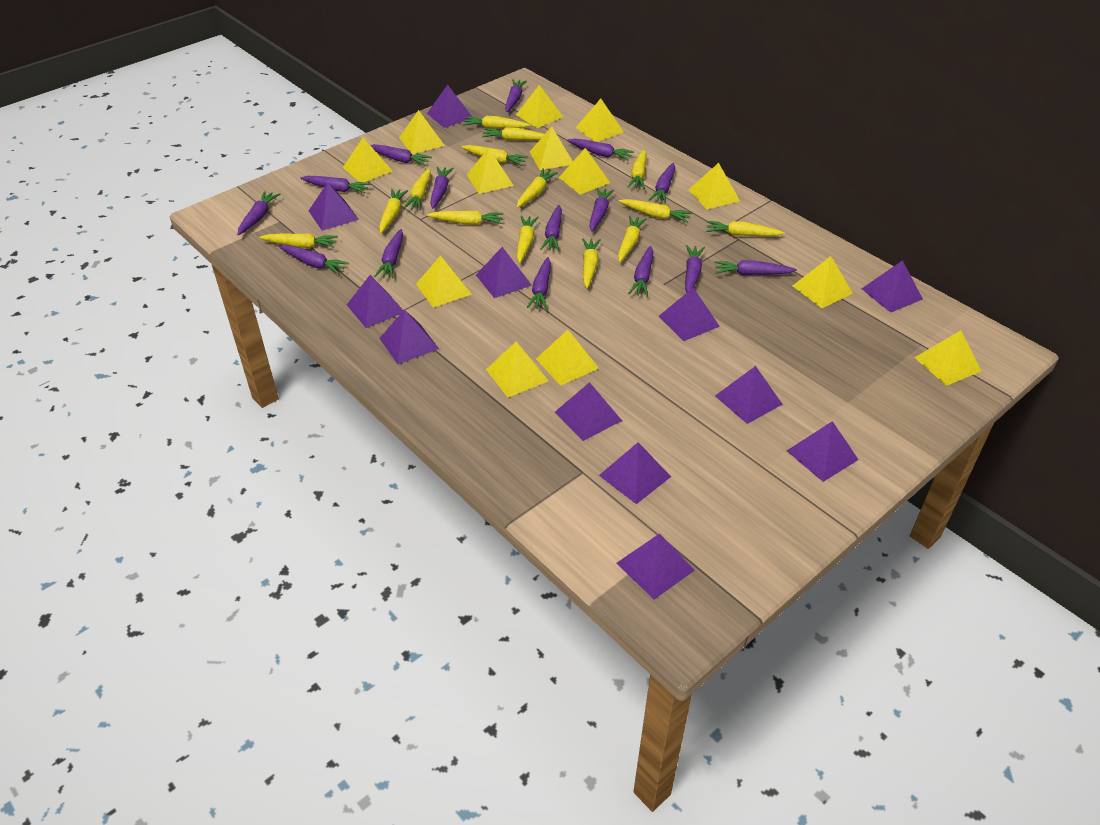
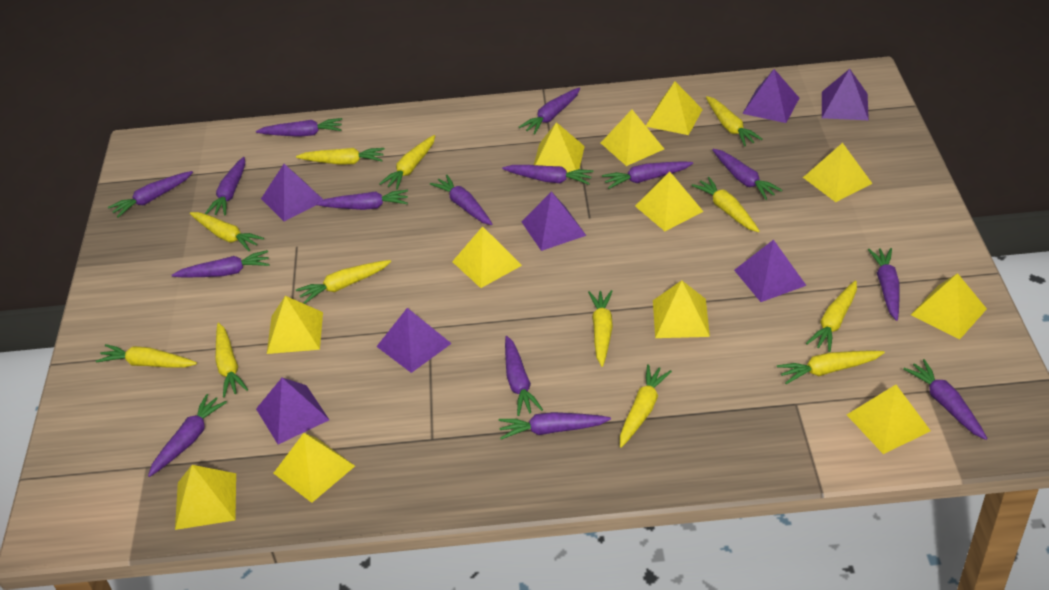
purple pyramid: [309,182,359,231] [347,275,403,328] [379,310,439,364] [427,85,472,128] [476,247,532,298] [555,382,622,441] [599,442,671,504] [617,534,695,600] [659,287,720,341] [715,366,783,424] [787,421,859,482] [862,260,923,313] = 12 -> [256,378,329,444] [261,164,323,221] [376,308,452,373] [522,192,586,251] [734,240,807,302] [742,69,799,123] [822,69,869,120] = 7
yellow carrot: [259,234,338,248] [379,189,408,233] [403,168,431,210] [427,211,504,225] [461,145,528,166] [463,116,531,129] [482,127,544,140] [517,168,558,208] [517,216,539,263] [582,238,601,288] [618,216,647,262] [619,199,693,223] [628,149,646,189] [706,221,785,236] = 14 -> [96,344,197,368] [190,212,264,251] [215,323,248,398] [296,148,385,165] [296,260,391,304] [379,135,435,190] [588,290,613,367] [620,364,672,448] [691,177,760,232] [706,96,762,146] [777,350,885,384] [806,280,857,352] = 12
yellow pyramid: [343,138,393,182] [399,110,445,154] [416,255,472,308] [467,148,514,194] [486,342,548,397] [516,85,563,128] [530,126,573,170] [536,330,599,386] [559,148,610,195] [575,99,624,142] [689,163,740,209] [793,256,853,308] [914,330,981,386] = 13 -> [175,465,236,530] [267,296,323,354] [273,433,355,503] [452,226,522,288] [534,122,585,172] [601,110,664,166] [635,171,704,231] [646,81,703,135] [653,280,710,338] [803,143,873,202] [847,385,931,454] [911,273,987,339] = 12

